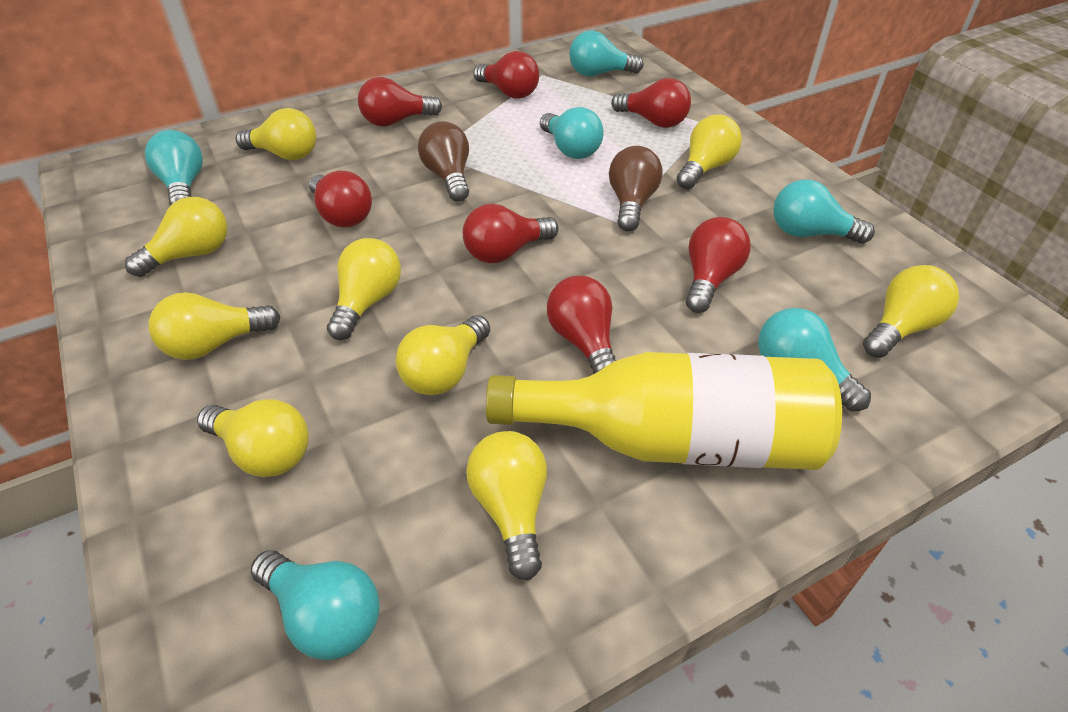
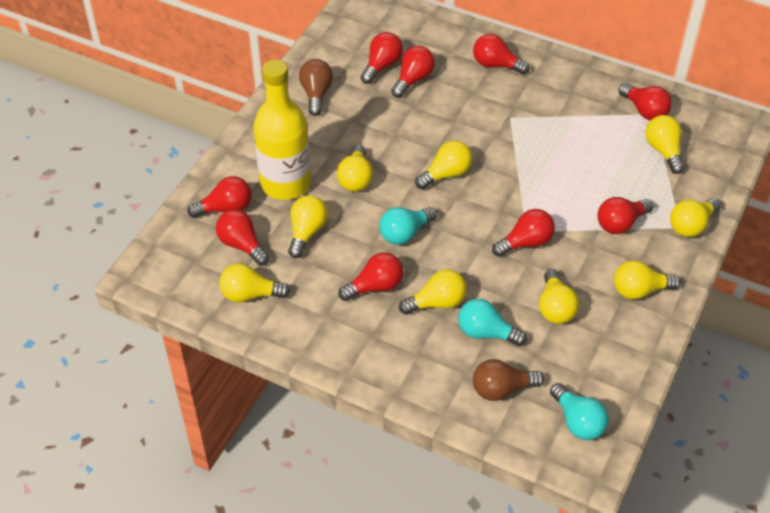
red light bulb: [309,171,372,228] [358,77,442,127] [463,204,559,263] [473,51,539,98] [547,276,616,374] [611,78,691,128] [686,217,751,313] = 7 -> [187,176,251,218] [216,209,270,266] [338,252,404,301] [361,32,403,84] [391,46,435,98] [473,34,530,75] [492,209,555,257] [598,197,654,234] [619,83,672,120] = 9
turquoise light bulb: [145,130,203,206] [251,550,380,660] [540,107,603,159] [569,30,643,76] [758,308,871,411] [773,179,875,244] = 6 -> [379,207,437,245] [458,299,527,346] [550,383,609,440] = 3

